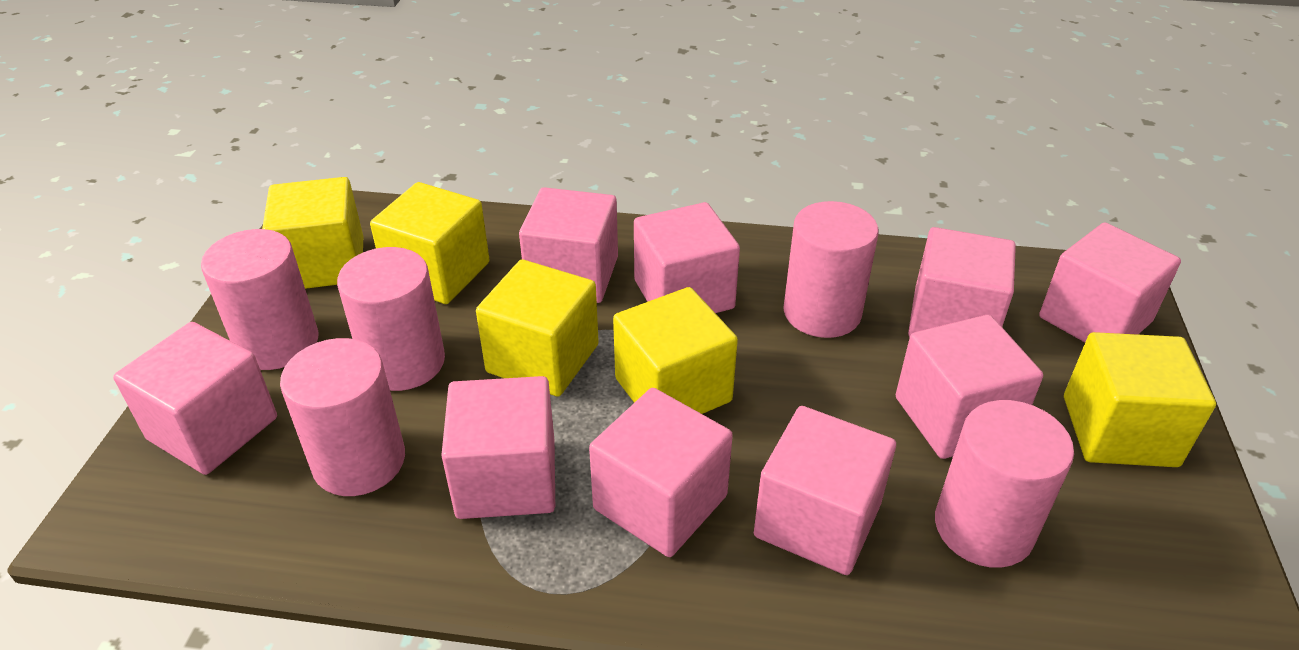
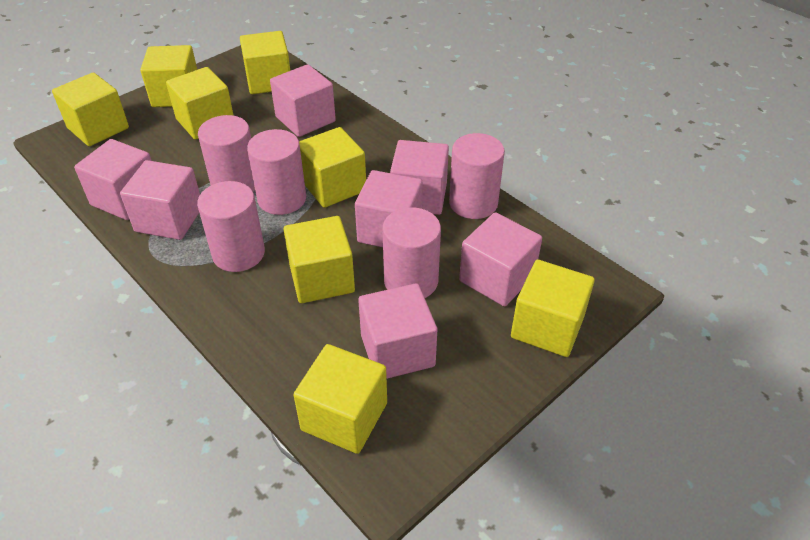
pink cube: [113,322,277,475] [441,376,555,519] [519,187,618,303] [589,388,733,557] [634,202,740,313] [754,406,896,575] [896,315,1043,459] [908,227,1016,337] [1039,223,1181,342] = 9 -> [74,139,152,220] [120,160,200,240] [270,64,336,137] [355,170,422,247] [358,283,437,379] [390,140,449,215] [459,212,542,306] = 7
yellow cube: [262,177,363,289] [370,182,490,304] [476,260,599,397] [613,287,738,414] [1064,332,1216,467] = 5 -> [52,73,129,146] [140,45,197,107] [166,67,234,140] [240,31,290,94] [283,216,355,303] [294,344,387,454] [299,127,366,208] [511,259,595,357] = 8

